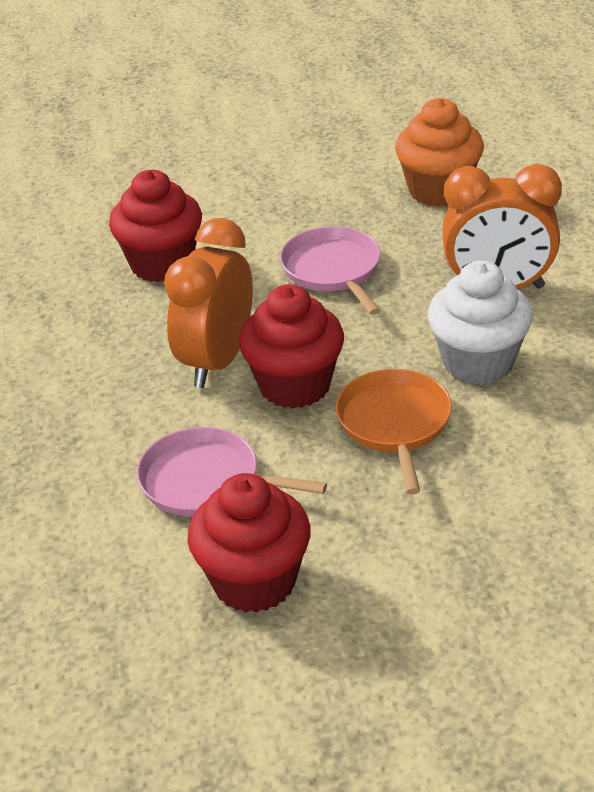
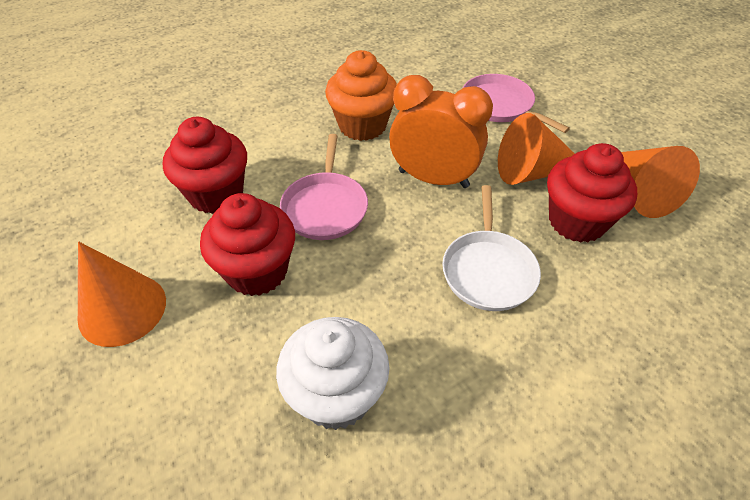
orange clock: [164,218,253,388] [442,164,562,289] = 2 -> [389,75,493,188] = 1
orange cone: none = 0 -> [78,241,166,347] [498,113,575,185] [621,146,700,218] = 3
orange pan: [336,369,452,494] = 1 -> none = 0
white pan: none = 0 -> [442,185,541,311] = 1

